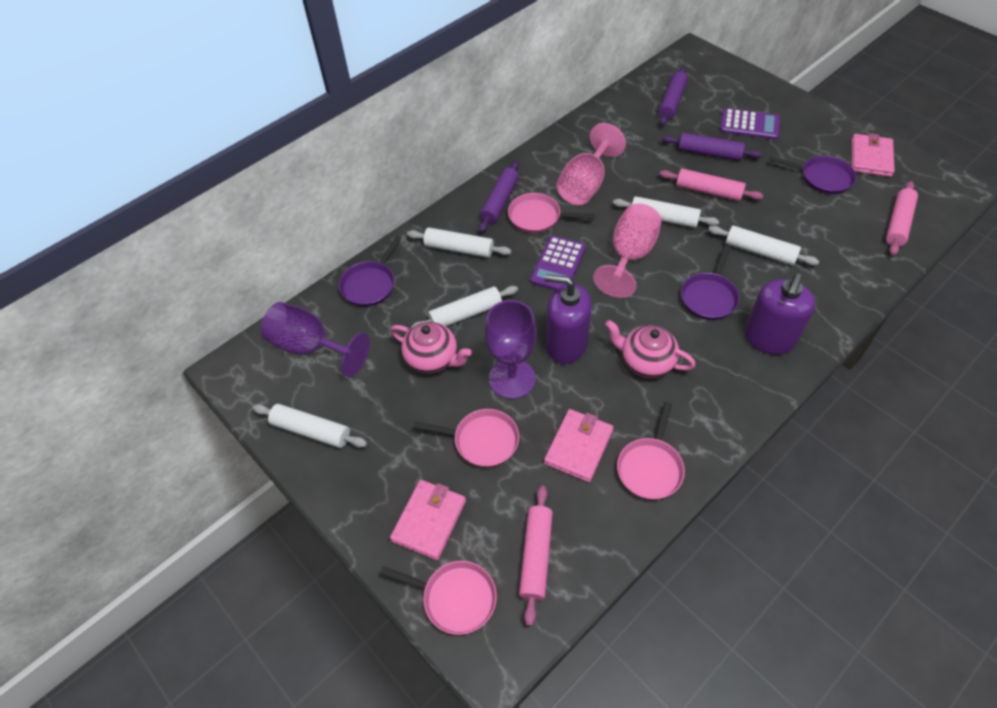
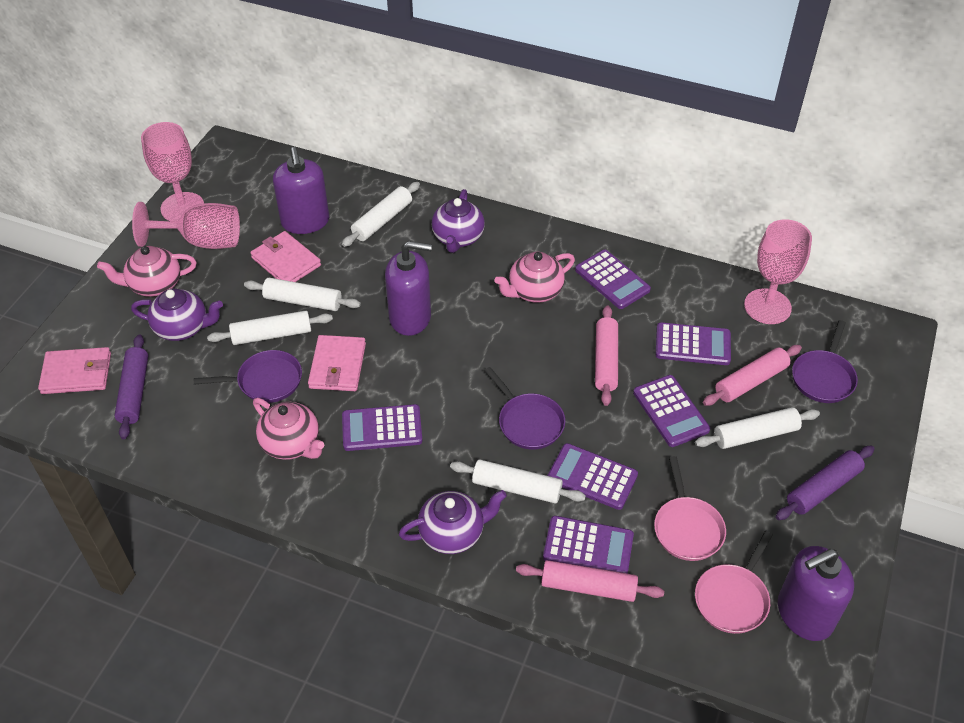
pink goblet: [556,123,626,205] [593,204,662,298] = 2 -> [132,202,240,249] [141,122,204,222] [744,219,812,324] = 3
pink pan: [380,561,497,635] [413,409,519,467] [508,193,595,233] [617,402,685,500] = 4 -> [654,456,726,561] [695,531,773,634] = 2
pink teapot: [390,322,472,374] [605,320,696,378] = 2 -> [97,246,197,297] [253,398,324,460] [494,252,575,303] = 3
purple calculator: [530,236,586,290] [720,108,780,140] = 2 -> [342,404,422,451] [543,516,634,574] [547,443,638,510] [575,250,651,309] [633,375,710,447] [656,322,731,365] = 6
purple goblet: [261,302,370,377] [485,300,537,399] = 2 -> none = 0
purple rolling pin: [479,161,519,233] [658,67,688,126] [662,133,763,161] = 3 -> [114,334,148,439] [776,446,874,520] = 2
purple soap dispenser: [544,274,592,364] [744,273,815,355] = 2 -> [273,147,329,234] [385,241,432,336] [778,546,854,641] = 3
purple teapot: none = 0 -> [131,288,223,341] [399,490,507,554] [432,189,485,253] = 3

